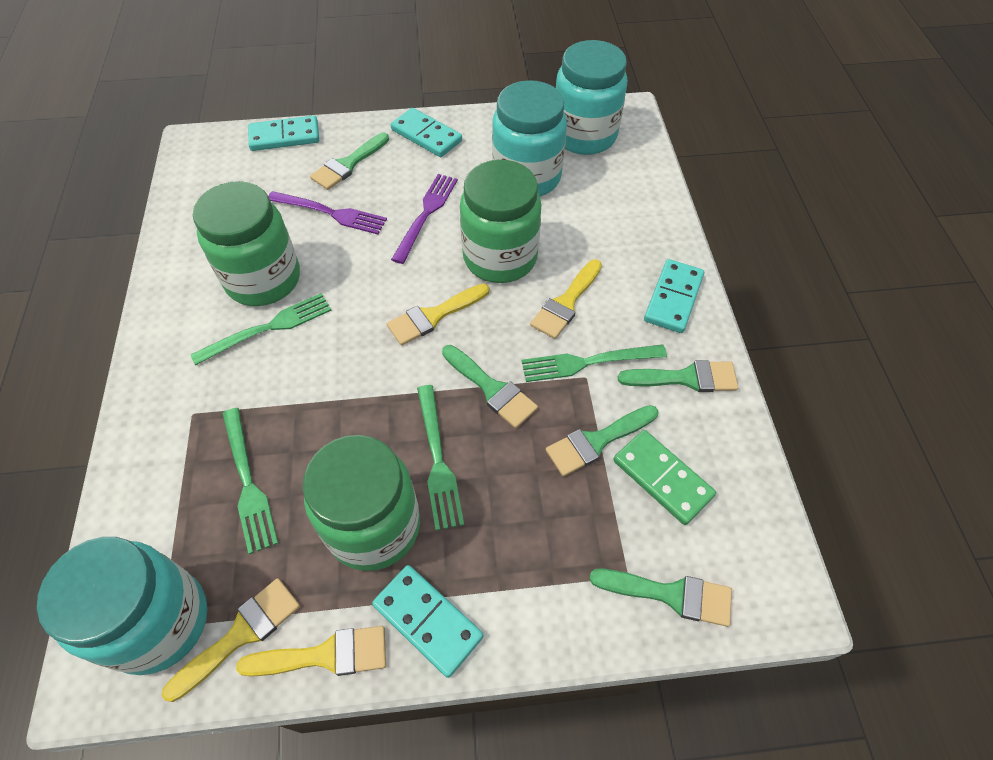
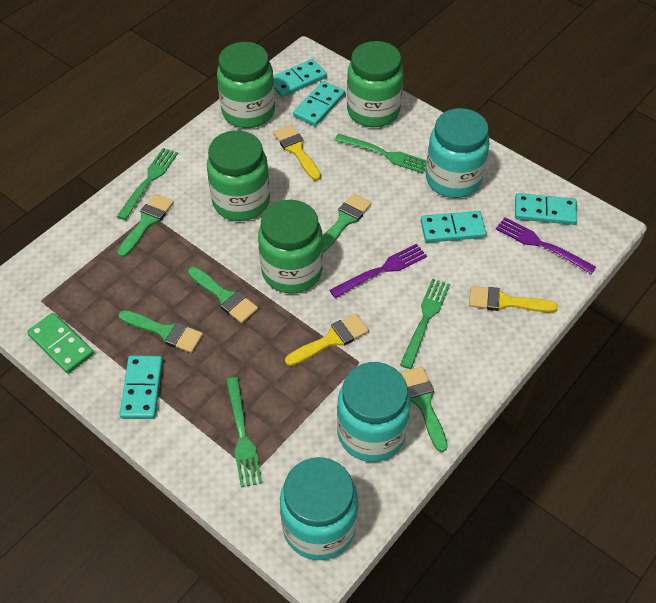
green jar: [193,181,300,306] [303,435,420,571] [460,160,542,283] = 3 -> [207,130,270,221] [217,42,275,128] [258,200,323,293] [347,41,404,127] = 4
turquoise domino: [248,115,319,151] [372,565,483,678] [391,108,462,157] [644,259,704,333] = 4 -> [119,356,163,419] [273,59,327,97] [293,81,345,126] [421,211,486,243] [515,193,577,225] = 5
yellow brush: [162,578,300,702] [236,626,386,677] [387,284,489,345] [530,259,602,339] = 4 -> [273,125,321,181] [285,314,369,366] [469,286,558,312] = 3

